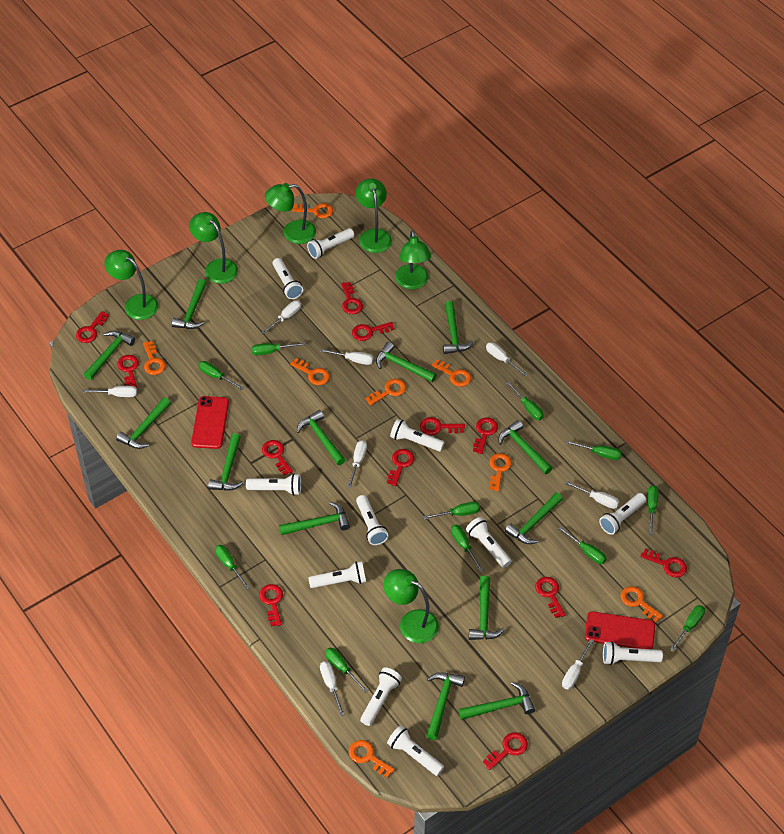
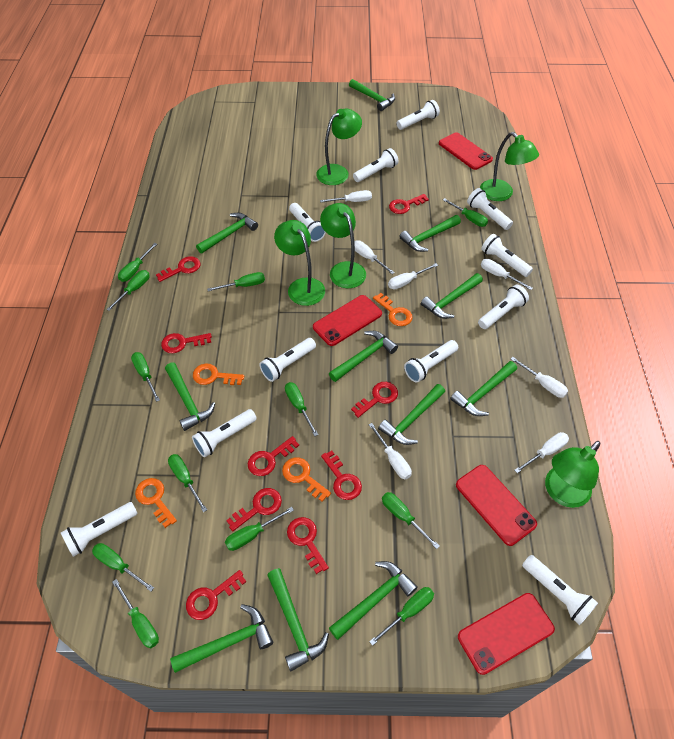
green hammer: [84,330,135,380] [116,397,171,449] [172,279,207,329] [208,433,243,491] [279,502,350,535] [297,410,345,465] [376,342,437,382] [426,672,465,740] [443,301,474,354] [459,682,535,720] [469,576,504,640] [498,420,553,474] [505,493,563,544] = 13 -> [165,363,215,431] [170,604,273,673] [196,213,258,253] [267,568,329,671] [329,331,398,382] [329,561,418,640] [349,79,395,111] [378,384,445,445] [399,215,461,252] [421,273,483,319] [450,361,517,416] = 11
green lamp: [104,250,158,320] [189,212,238,284] [265,183,316,244] [356,178,392,253] [384,569,439,643] [395,230,431,289] = 6 -> [274,220,325,306] [316,109,362,185] [320,203,366,288] [480,132,539,201] [545,441,600,508] = 5
green screwdriver: [198,361,244,390] [215,545,250,589] [252,342,305,355] [325,648,368,693] [423,501,480,519] [451,525,483,571] [507,382,544,420] [558,527,607,564] [566,441,622,460] [647,485,659,535] [670,605,705,651] = 11 -> [92,543,154,591] [106,270,149,311] [112,579,159,648] [118,243,157,282] [131,352,160,402] [168,454,207,512] [207,272,265,291] [225,507,294,551] [285,382,318,436] [369,587,434,646] [382,492,440,549] [443,198,488,227] = 12
orange key: [143,341,166,375] [290,358,330,385] [292,203,333,218] [349,740,395,778] [366,379,406,406] [431,359,471,387] [489,453,512,491] [620,586,663,622] = 8 -> [135,478,177,528] [193,364,244,385] [282,457,331,502] [373,293,413,326] = 4
red key: [76,311,109,343] [117,355,139,388] [259,584,283,626] [262,440,293,475] [341,282,363,314] [352,322,394,341] [387,449,414,486] [420,417,465,435] [473,417,498,454] [483,732,528,770] [535,577,566,618] [640,549,687,577] = 12 -> [156,256,200,282] [161,333,212,353] [186,570,246,620] [226,488,282,531] [248,436,299,476] [287,517,329,574] [321,451,362,500] [351,382,398,418] [389,194,429,214] = 9
red phone: [191,396,229,449] [585,611,655,649] = 2 -> [313,295,382,346] [439,132,493,170] [456,465,537,546] [458,593,555,675] = 4
white screwdriver: [82,386,137,397] [262,300,301,334] [320,349,373,365] [320,661,345,716] [348,440,367,487] [486,342,528,376] [562,639,593,690] [565,481,619,509] = 8 -> [320,190,372,203] [354,240,395,274] [369,423,412,479] [388,263,438,289] [481,259,533,290] [511,357,568,398] [514,432,569,473] = 7

